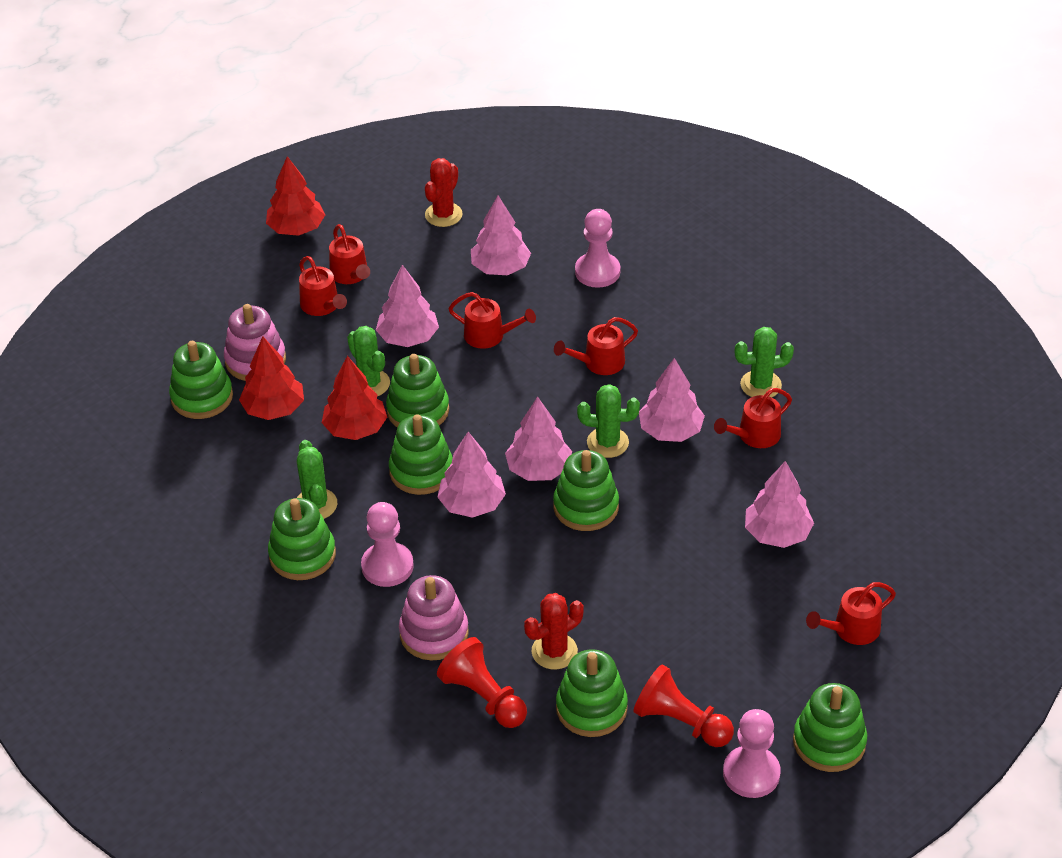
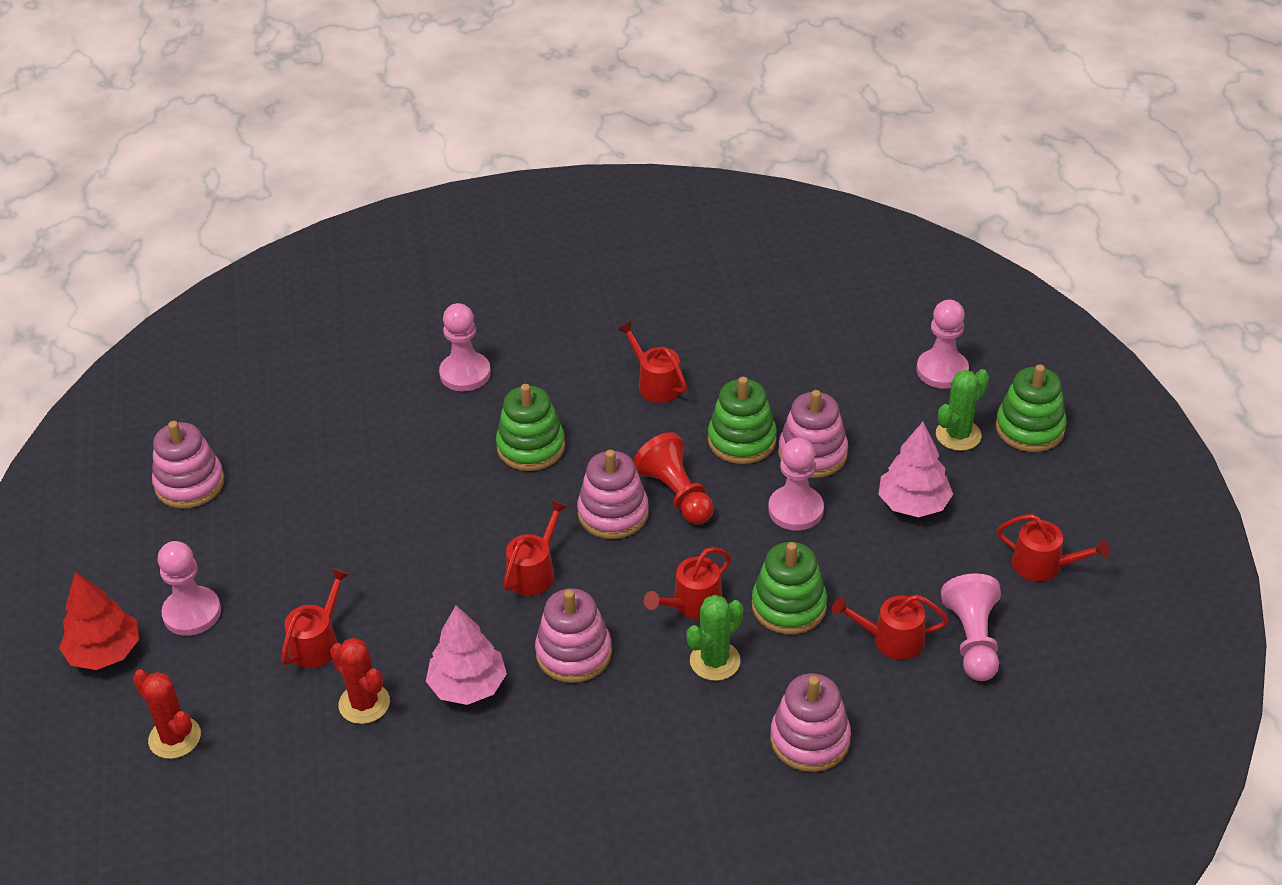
green cactus: [297,440,337,519] [347,326,390,396] [577,384,640,458] [735,327,794,397] = 4 -> [686,595,743,681] [936,369,989,451] = 2
green stacking toy: [169,341,233,419] [268,498,336,580] [386,354,449,428] [389,414,453,495] [553,450,619,531] [556,649,628,737] [793,683,867,772] = 7 -> [496,384,565,471] [708,377,777,464] [752,542,827,634] [996,364,1067,452] = 4
pink pawn: [361,502,414,587] [575,209,621,288] [723,709,781,798] = 3 -> [157,541,221,636] [439,303,491,391] [768,438,824,530] [917,300,969,389] [941,573,1001,681] = 5
pink stacking toy: [224,304,286,381] [399,575,469,660] = 2 -> [152,421,225,509] [535,588,612,683] [577,450,649,539] [770,673,851,772] [778,390,848,478] = 5
pink tree: [376,265,439,347] [437,432,506,518] [471,196,531,275] [505,396,572,481] [639,358,705,442] [745,461,814,548] = 6 -> [426,605,507,705] [878,422,953,517] = 2
red pawn: [437,637,527,728] [633,664,734,747] = 2 -> [634,432,714,525] = 1
red tree: [239,336,304,420] [266,156,325,236] [322,356,387,440] = 3 -> [59,572,139,670] = 1

